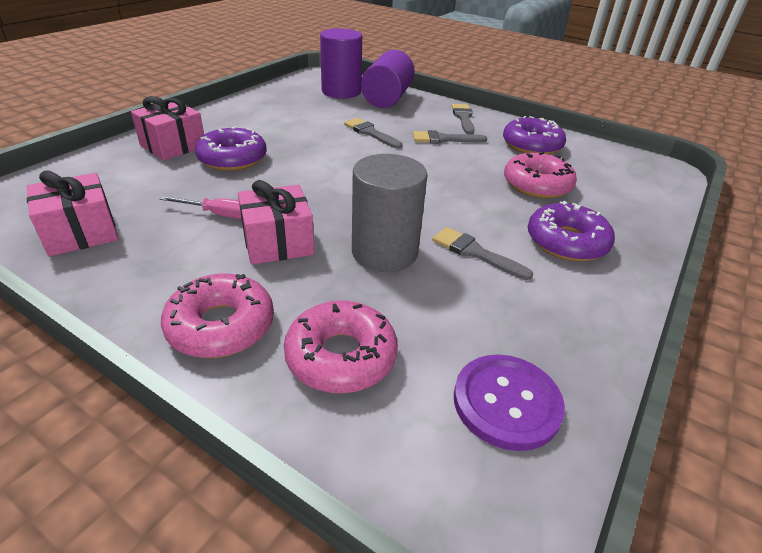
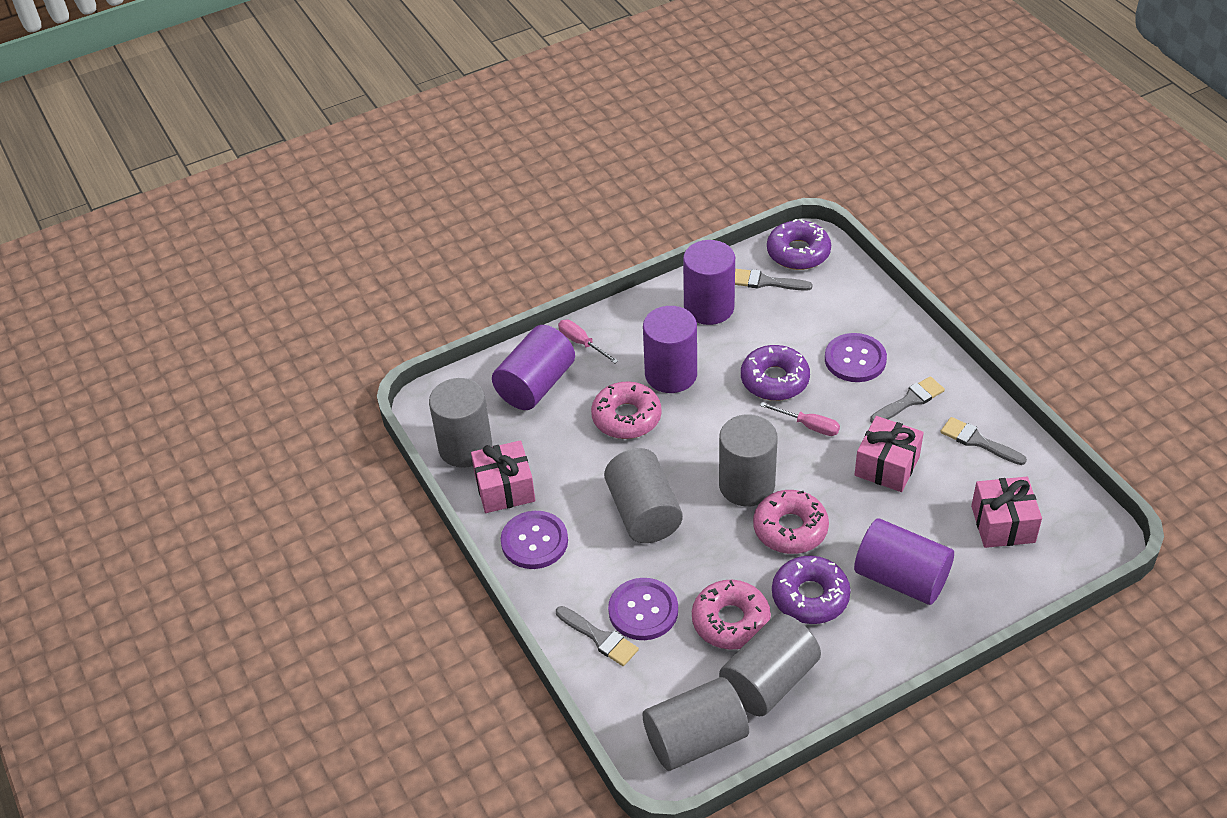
grey cylinder: [352,154,427,272] = 1 -> [429,378,492,468] [604,448,683,543] [643,677,749,771] [719,414,778,506] [719,614,821,716] = 5
pink screwdriver: [160,196,241,219] = 1 -> [558,320,618,363] [760,402,840,436] = 2
purple button: [454,355,565,451] = 1 -> [501,511,568,569] [608,578,678,640] [825,333,887,382] = 3
purple cylinder: [320,28,362,99] [361,50,415,108] = 2 -> [492,325,575,410] [643,306,697,393] [683,240,735,325] [854,518,954,605] = 4

